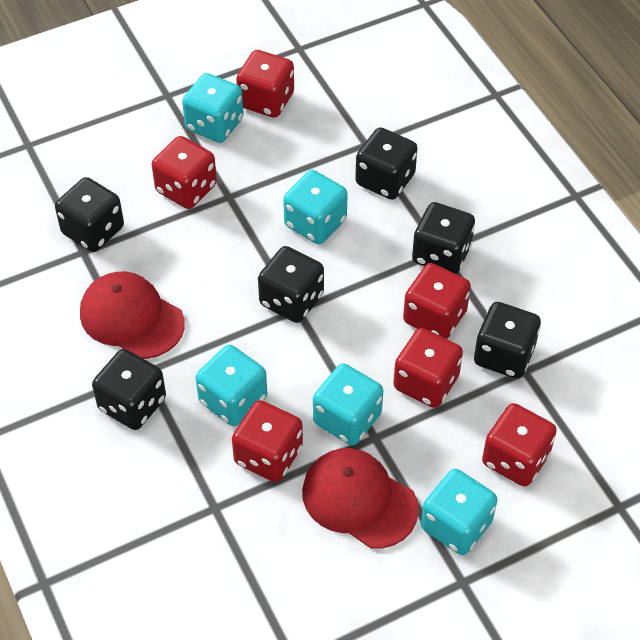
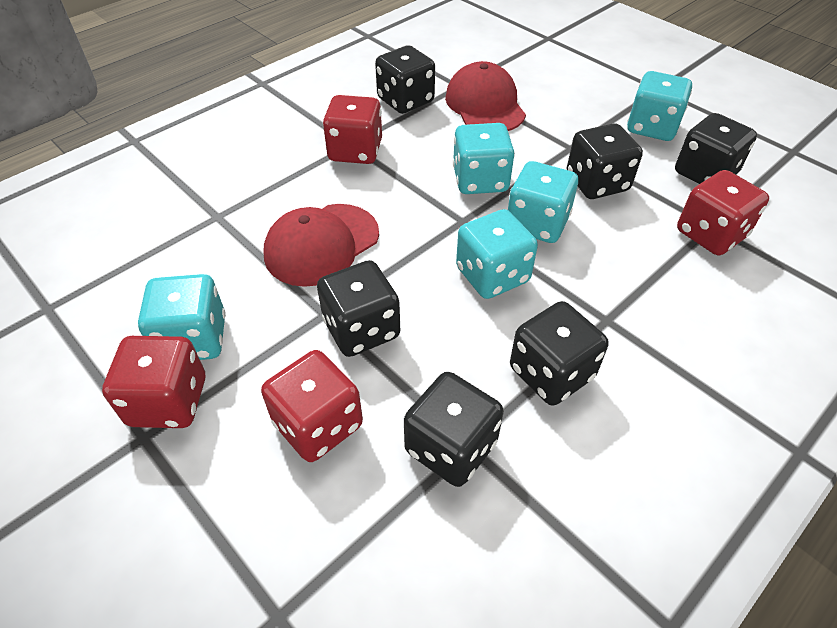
red dice: [152,136,217,209] [232,400,303,482] [236,50,294,118] [393,328,463,408] [403,263,471,339] [482,403,557,487] = 6 -> [102,336,205,428] [261,350,363,462] [323,95,382,164] [677,170,769,255] = 4

